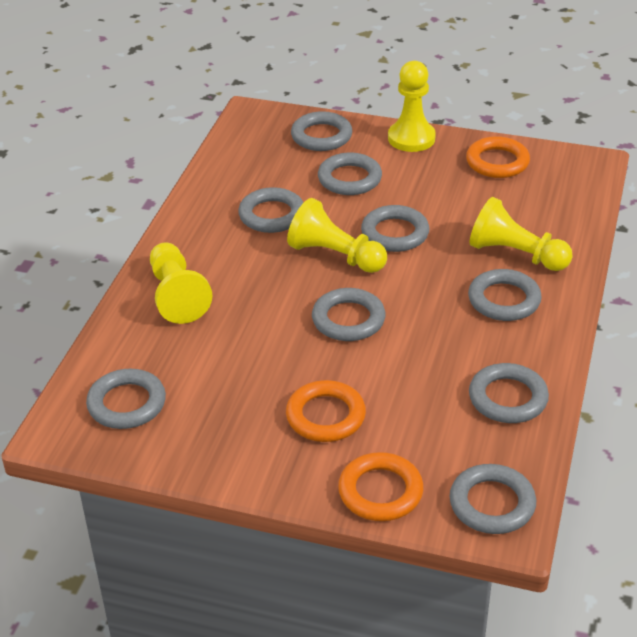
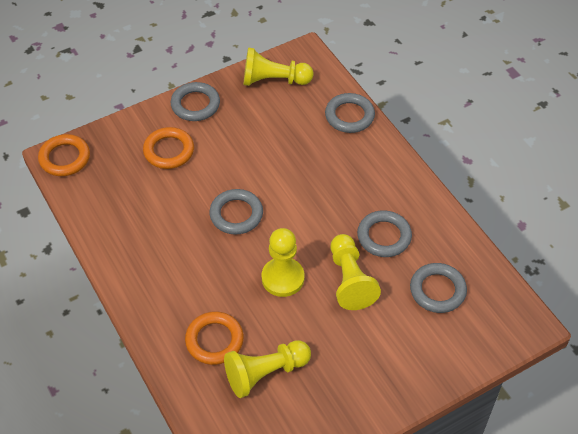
grey ring: [86,369,166,429] [238,187,303,233] [291,111,352,151] [312,288,386,341] [318,153,382,195] [361,205,429,252] [449,464,536,534] [468,269,542,321] [469,363,549,423] = 9 -> [171,82,220,121] [209,189,263,234] [325,93,375,133] [357,210,412,257] [410,263,467,313] = 5

